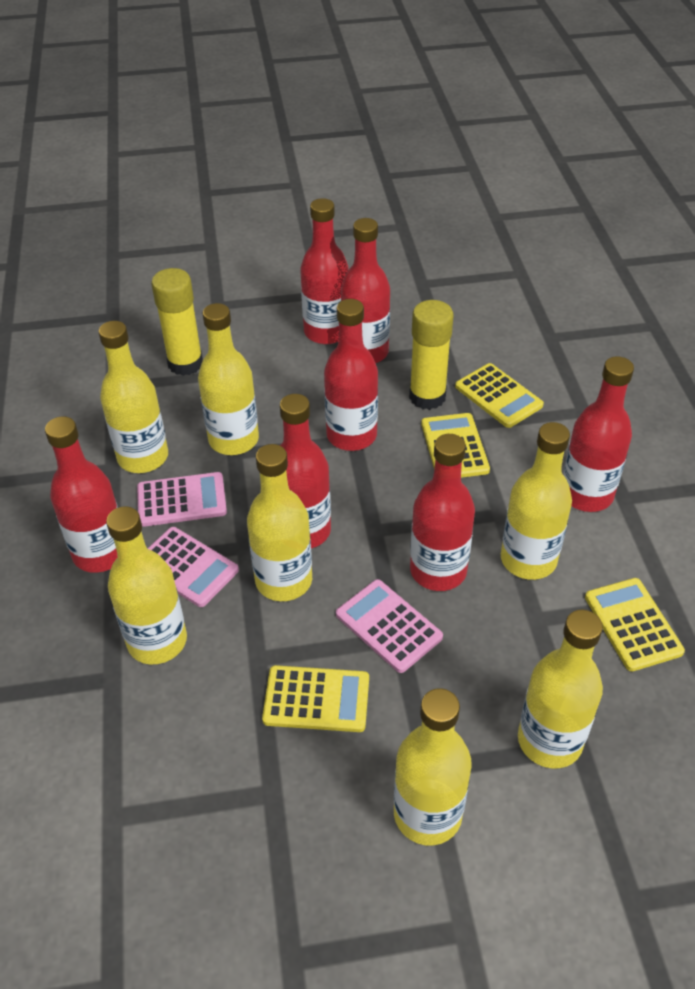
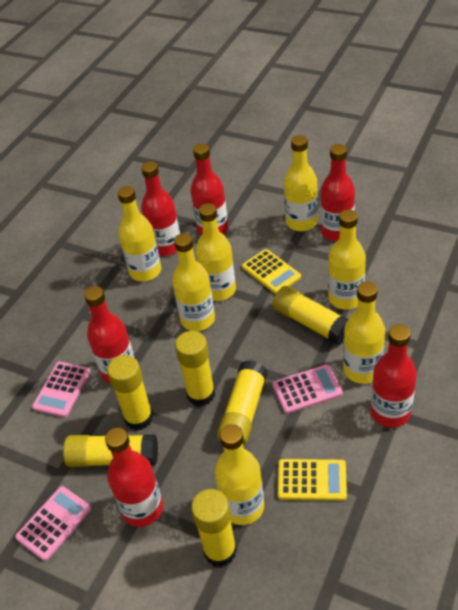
red bottle: [45,416,118,573] [280,394,331,548] [300,198,349,344] [324,299,378,451] [341,218,390,363] [410,434,475,591] [563,356,634,512] = 7 -> [84,286,134,384] [105,428,163,527] [141,161,180,256] [191,143,228,235] [321,144,355,241] [370,324,417,428] = 6
yellow calculator: [262,665,369,732] [421,413,490,478] [455,363,544,428] [585,578,685,672] = 4 -> [242,249,301,294] [278,459,347,501] = 2
yellow glue stick: [151,268,203,376] [409,300,453,410] = 2 -> [63,434,158,467] [107,355,153,430] [175,331,215,406] [191,489,237,567] [217,360,268,446] [273,286,348,345] = 6

